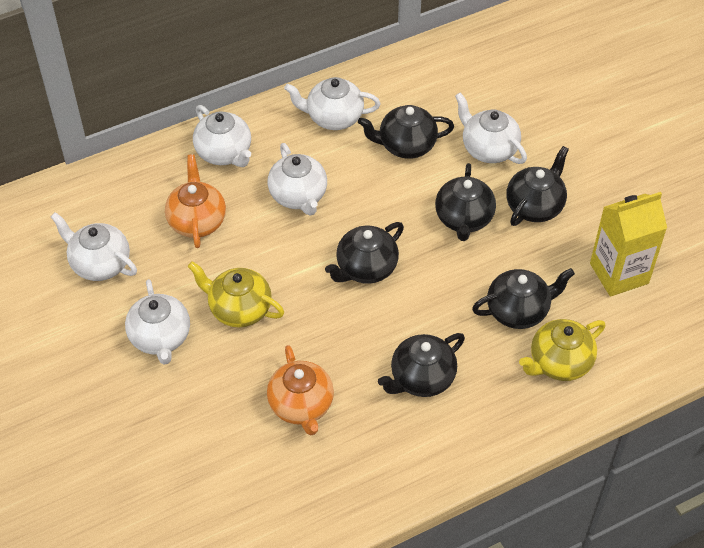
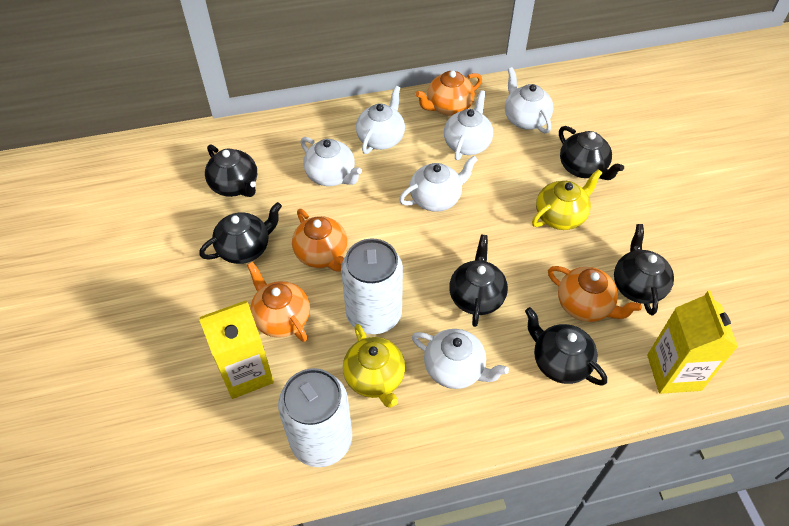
orange teapot: [165,154,226,248] [267,345,334,435] = 2 -> [247,262,310,342] [292,209,348,272] [415,70,482,116] [548,266,642,322] = 4
white can: none = 0 -> [278,368,352,467] [341,239,403,334] = 2
yellow carton: [590,192,667,296] = 1 -> [199,301,274,399] [647,291,738,394] = 2

